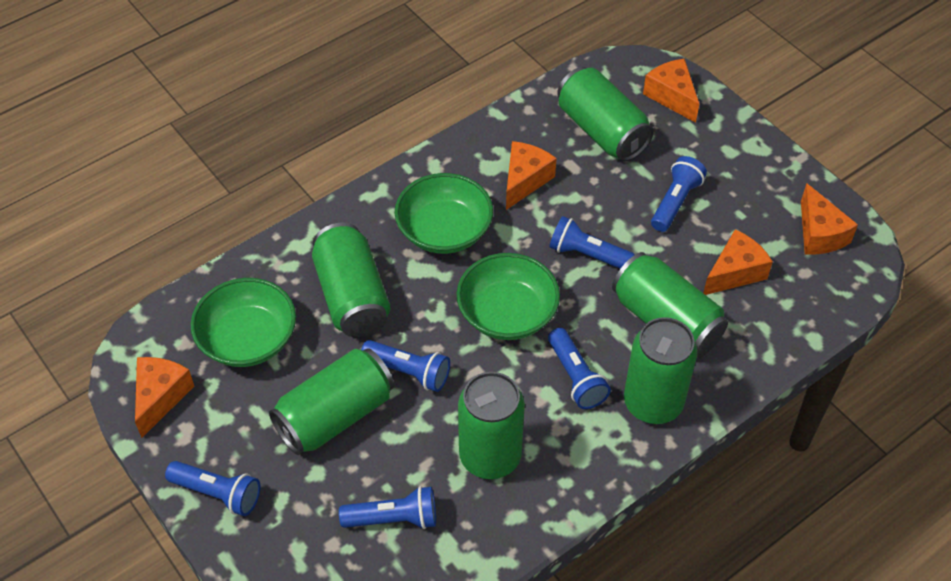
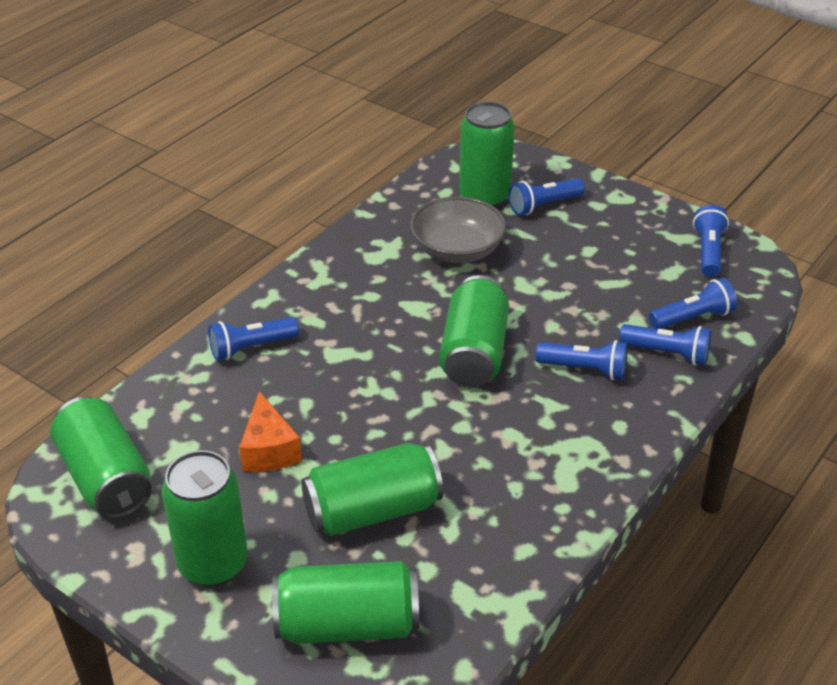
green bowl: [191,278,296,367] [395,173,493,254] [456,253,560,340] = 3 -> none = 0
grey bowl: none = 0 -> [410,197,507,263] = 1
orange cheese: [135,357,194,438] [506,141,557,210] [643,59,699,123] [703,229,773,295] [801,183,858,255] = 5 -> [239,391,302,472] = 1

